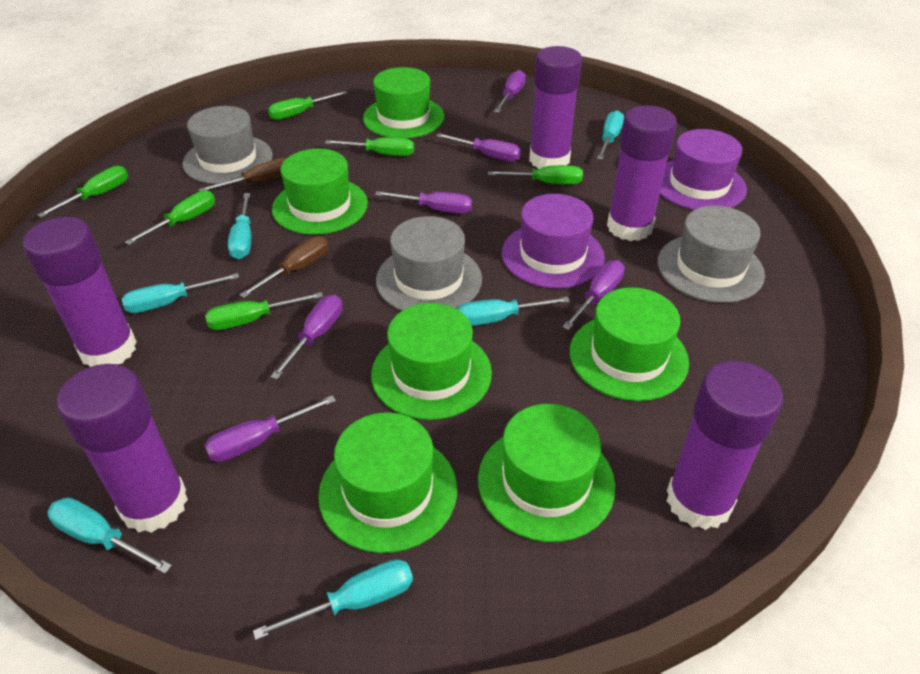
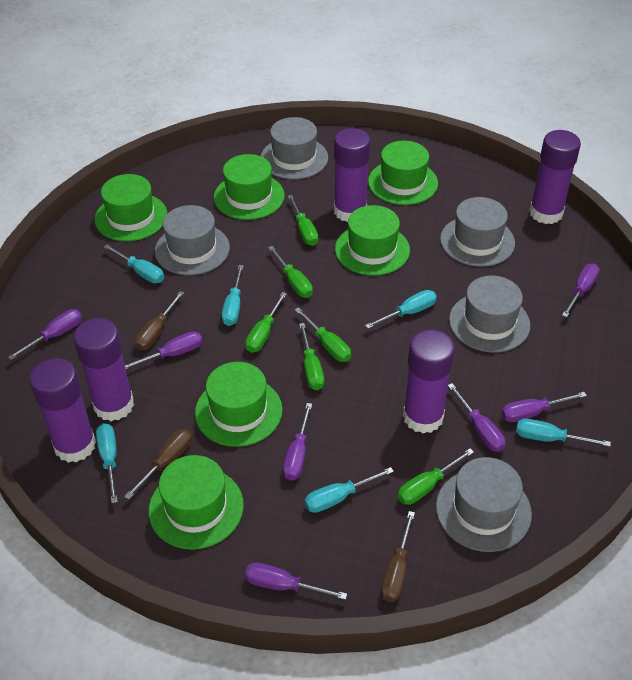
brown screwdriver: [199,158,286,191] [239,236,328,298] = 2 -> [124,429,192,500] [135,291,184,350] [381,511,415,602] = 3
grey hat: [183,106,273,184] [376,216,482,311] [658,206,765,303] = 3 -> [155,205,230,275] [261,117,328,179] [436,457,532,552] [440,197,515,267] [449,276,530,353] = 5
purple hat: [502,194,605,289] [660,129,747,210] = 2 -> none = 0
purple screwdriver: [204,395,336,462] [270,295,343,379] [375,191,472,214] [436,133,521,162] [494,70,526,113] [562,260,625,330] = 6 -> [8,309,82,360] [125,331,203,369] [245,562,347,600] [283,403,312,481] [448,383,505,452] [501,392,587,422] [562,264,600,317] = 7

